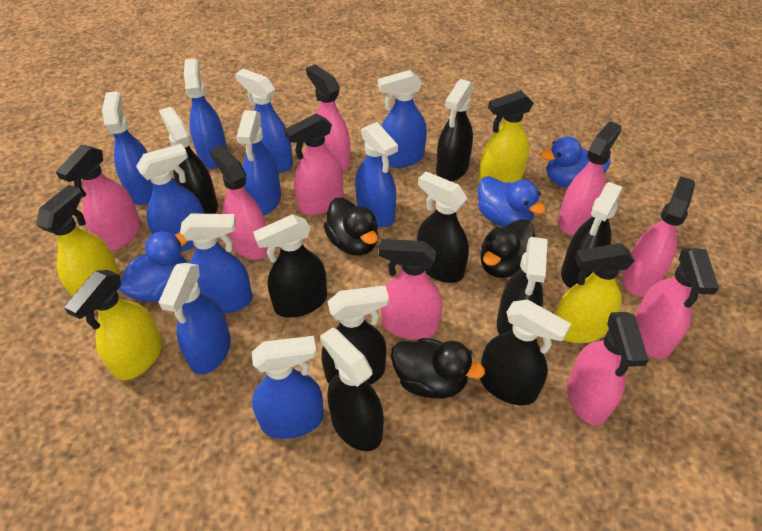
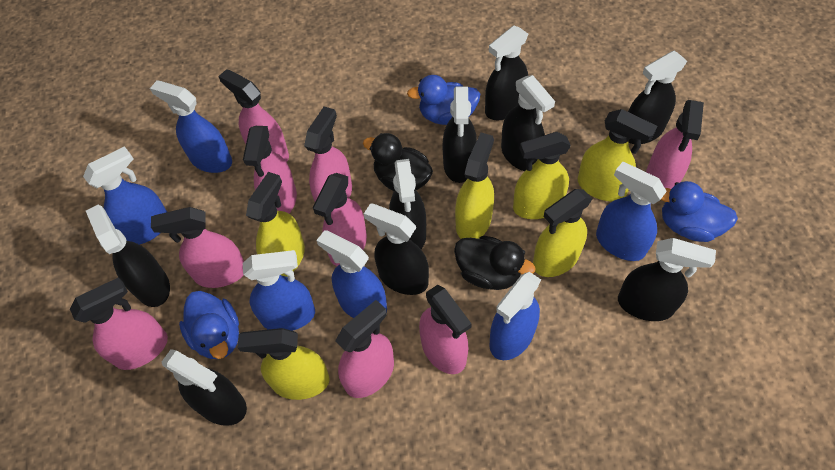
black duck: [323,198,378,256] [391,338,485,399] [481,219,535,278] = 3 -> [363,133,433,191] [454,236,535,290] = 2
blue spray bottle: [102,91,153,205] [136,144,204,252] [159,263,231,375] [180,214,253,314] [184,58,227,169] [235,69,293,173] [236,110,281,215] [252,336,324,439] [355,122,398,227] [378,70,427,168] = 10 -> [83,146,167,245] [150,80,232,173] [243,250,315,331] [316,230,387,318] [489,272,541,360] [596,162,667,261] = 6
yellow spray bottle: [36,185,120,297] [64,270,162,381] [479,90,533,183] [555,243,634,343] = 4 -> [237,328,330,400] [246,172,305,277] [455,133,494,239] [513,132,571,219] [533,189,593,277] [578,109,657,202] = 6

